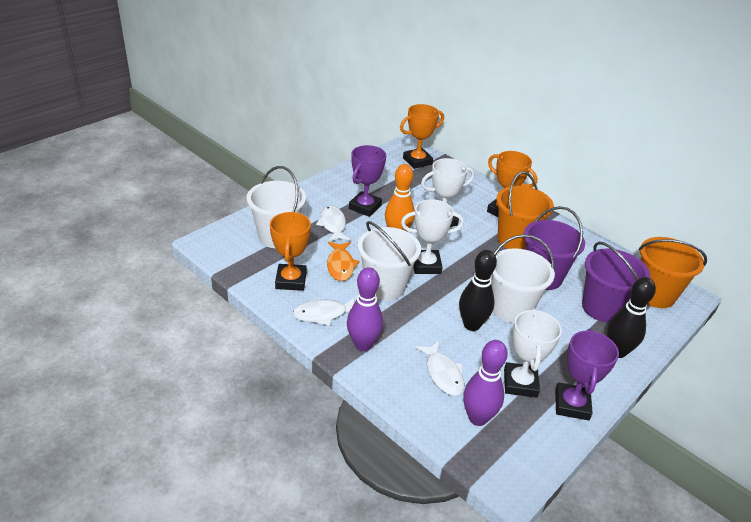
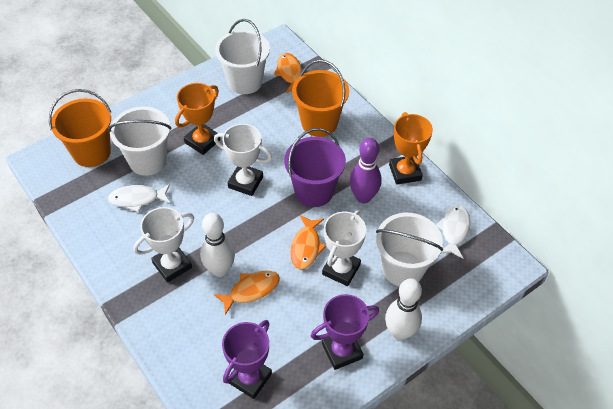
black bowling pin: [459,250,497,331] [607,277,656,358] = 2 -> none = 0
orange bowling pin: [385,164,415,232] = 1 -> none = 0
orange fish: [327,242,360,281] = 1 -> [214,271,280,315] [274,53,302,93] [290,215,326,270] = 3
orange trophy: [270,212,311,291] [400,104,444,169] [487,151,537,217] = 3 -> [175,83,220,155] [389,112,433,185] = 2
purple bowling pin: [347,267,383,351] [463,340,508,426] = 2 -> [349,138,382,203] = 1
purple bucket: [524,206,585,290] [582,242,650,322] = 2 -> [284,128,346,207] = 1
white bowling pin: none = 0 -> [200,213,235,277] [385,278,422,340] = 2
white fish: [293,298,355,326] [316,205,350,242] [415,341,464,396] = 3 -> [108,184,170,212] [436,205,471,259] = 2

